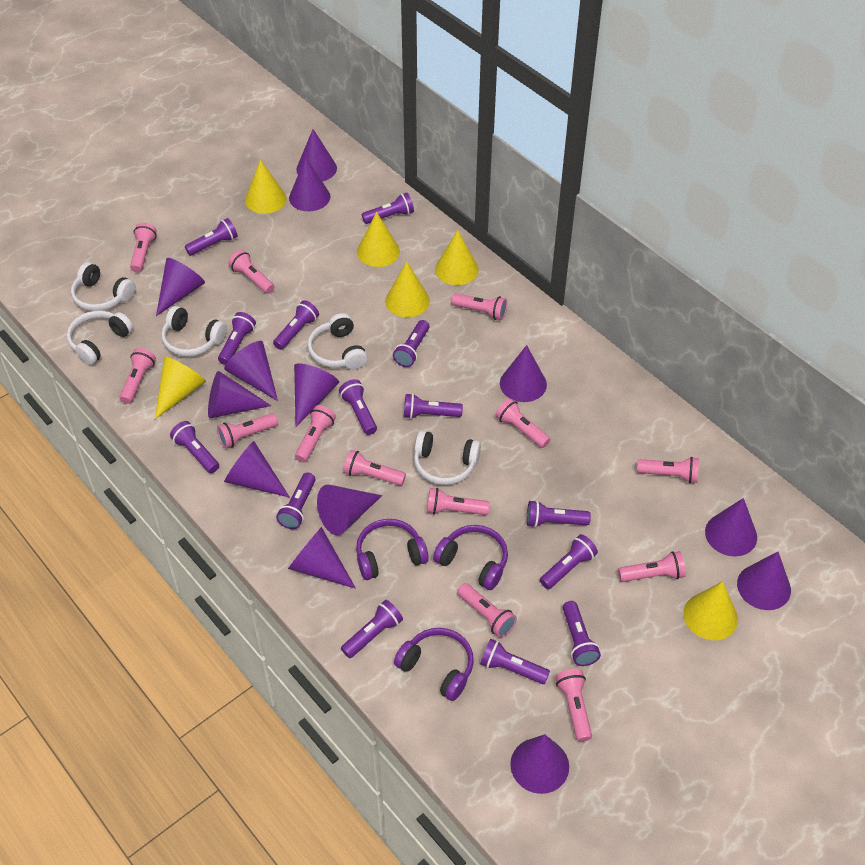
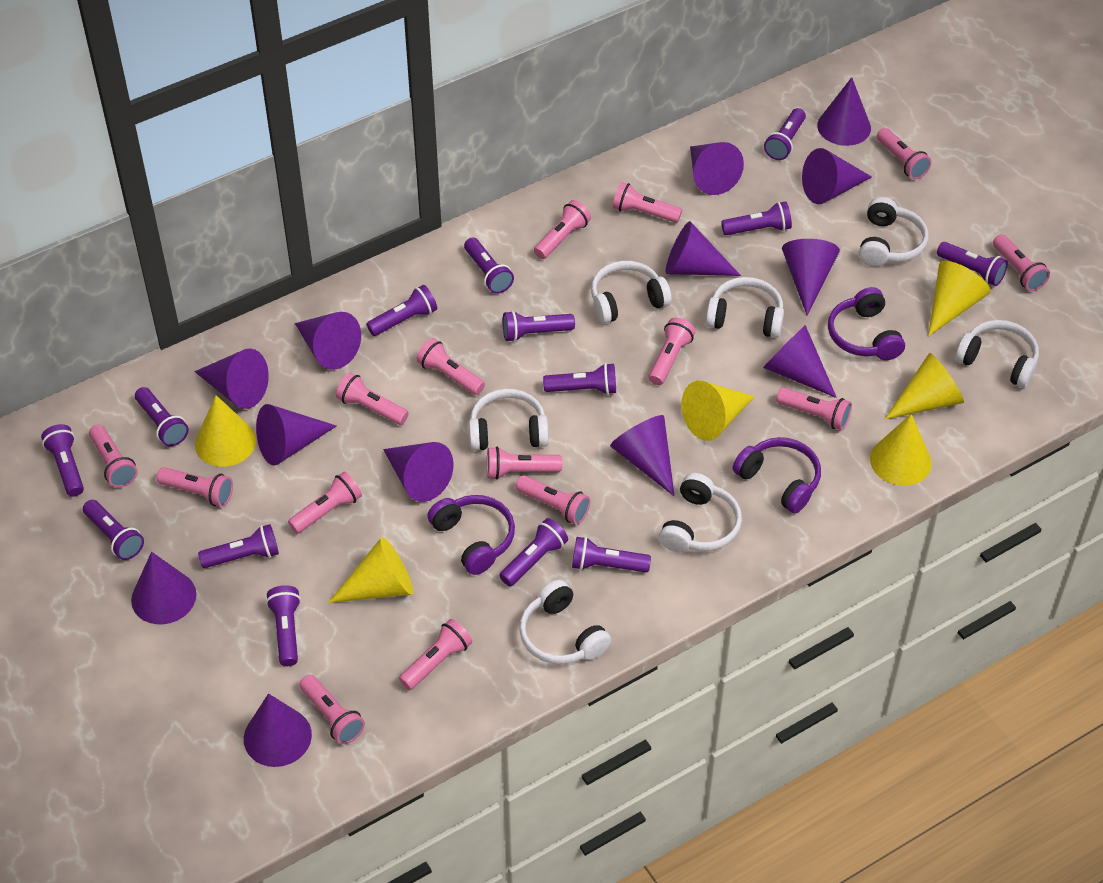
pink flashlight: [120,348,156,404] [130,222,157,273] [217,413,278,449] [228,250,274,294] [295,405,336,463] [343,450,406,486] [427,488,490,515] [451,293,507,320] [457,583,517,638] [495,398,550,448] [556,669,592,742] [618,551,686,582] [637,457,699,483] = 13 -> [89,425,138,488] [156,467,233,507] [288,472,362,534] [299,675,365,745] [336,372,409,425] [399,619,472,690] [416,338,485,395] [487,446,562,479] [516,475,590,525] [534,200,591,259] [613,182,682,223] [648,318,695,385] [776,388,852,430] [877,128,932,180] [993,234,1050,291] = 15
white headphones: [67,311,133,365] [71,262,136,311] [161,306,227,357] [308,313,368,370] [414,430,481,485] = 5 -> [469,389,549,451] [519,580,611,664] [591,261,671,324] [659,473,742,552] [706,277,784,338] [859,197,928,266] [955,320,1039,388] = 7

